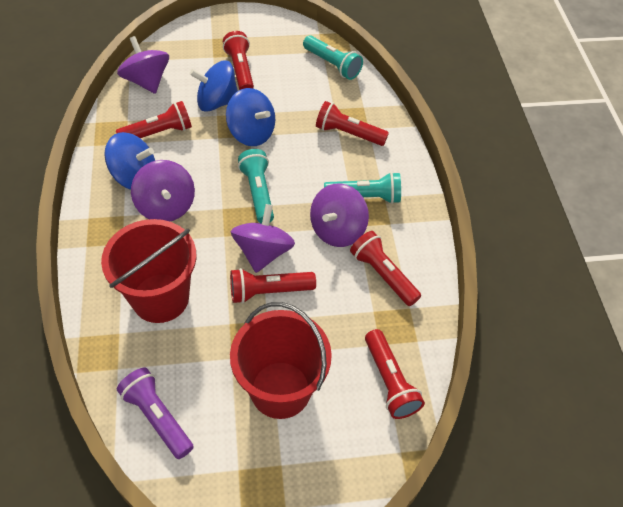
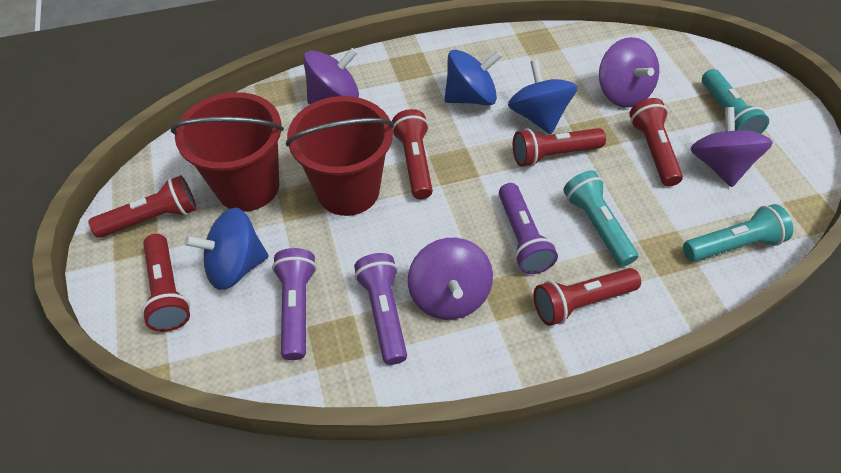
purple flashlight: [117,368,194,459] = 1 -> [272,248,317,360] [354,253,407,365] [499,183,558,274] = 3

